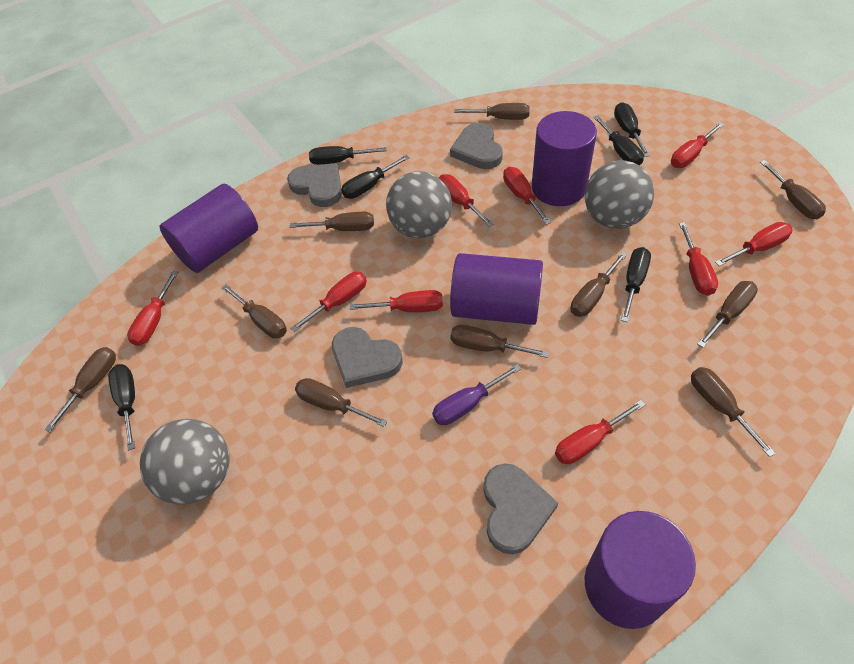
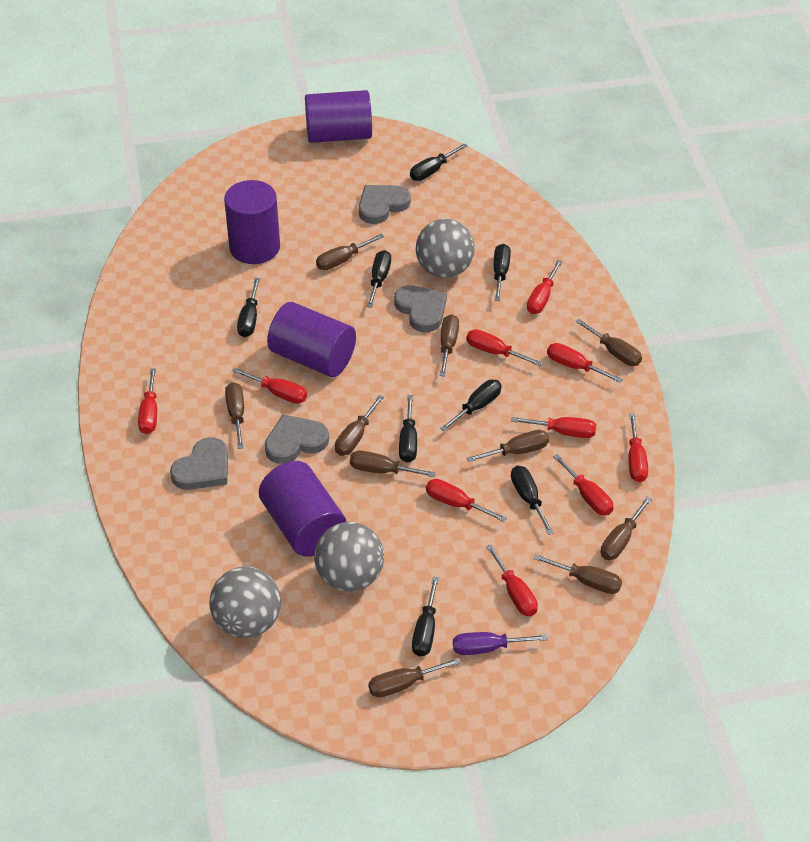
black screwdriver: [108,364,135,451] [309,146,387,165] [341,155,410,199] [593,115,644,165] [614,102,650,157] [621,247,651,322] = 6 -> [237,278,260,337] [367,250,391,308] [399,395,417,463] [410,143,468,181] [412,577,439,657] [440,380,502,432] [493,244,511,301] [511,466,554,535] = 8
red screwdriver: [127,271,178,346] [290,272,367,332] [350,290,443,312] [439,174,494,227] [503,167,551,225] [555,400,645,464] [671,122,724,168] [679,222,718,296] [715,222,793,266] = 9 -> [138,368,157,434] [232,367,307,404] [426,479,507,522] [466,329,542,366] [486,544,538,616] [511,417,596,438] [527,260,562,314] [547,343,623,383] [553,454,613,516] [628,413,648,482] = 10

